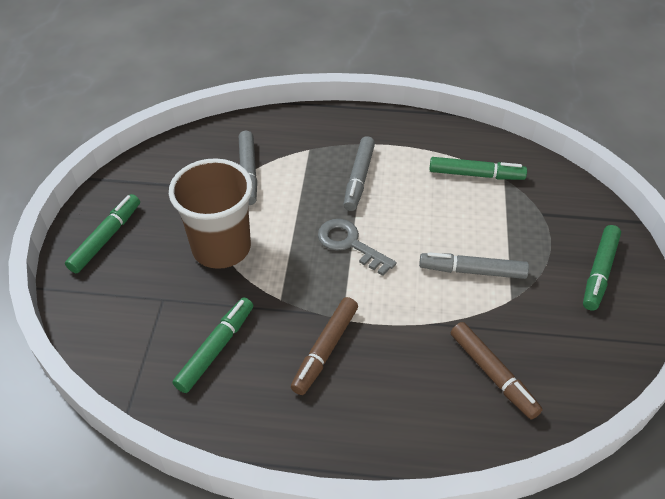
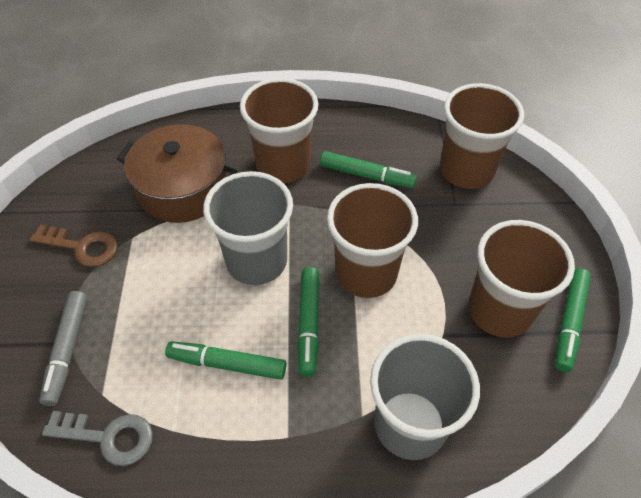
brown cup: [169,158,253,269] = 1 -> [240,78,319,183] [327,183,418,298] [440,83,524,189] [468,220,575,338] = 4
brown key: none = 0 -> [30,225,118,267] = 1
brown marker: [291,297,358,395] [451,322,543,420] = 2 -> none = 0
brown pot: none = 0 -> [117,124,237,223] = 1
grey cup: none = 0 -> [203,171,293,285] [370,334,480,460] = 2
grey marker: [239,131,257,205] [343,136,375,211] [419,252,529,279] = 3 -> [39,291,87,406] = 1

